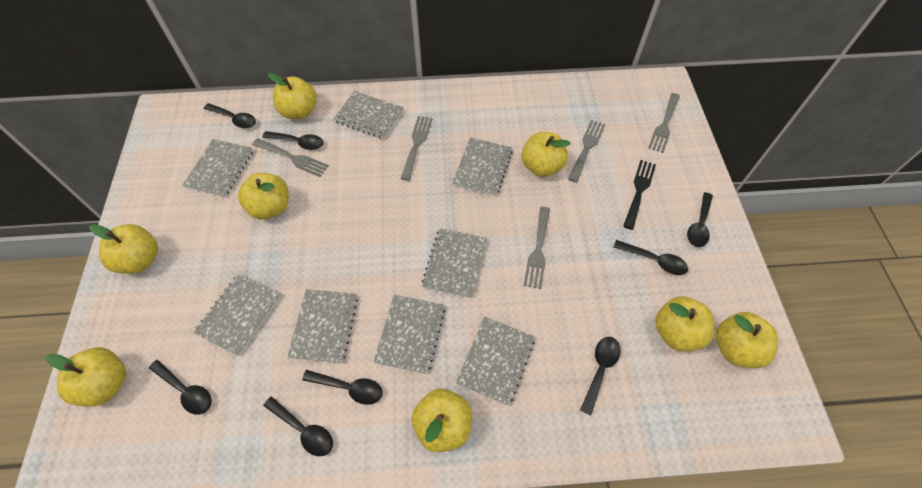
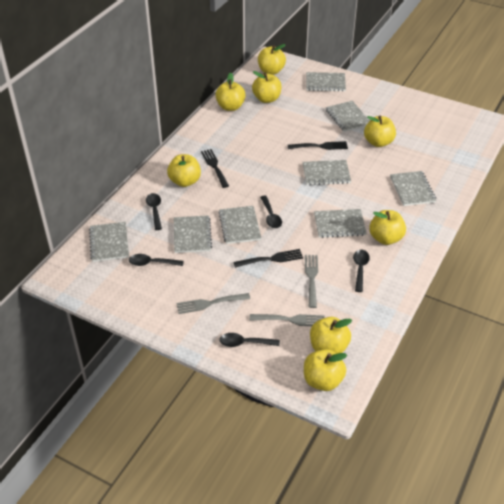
black fork: [623,160,656,230] = 1 -> [201,149,229,188] [234,249,303,268] [288,141,348,150] = 3
black spoon: [149,360,212,415] [204,103,256,128] [262,131,324,150] [263,396,333,456] [302,370,383,405] [580,337,621,415] [614,240,688,275] [687,192,713,247] = 8 -> [129,254,184,266] [146,193,162,230] [219,333,280,347] [260,195,282,228] [353,250,370,292] = 5
grey fork: [252,138,329,177] [401,116,432,181] [524,207,550,289] [568,120,605,182] [648,93,680,153] = 5 -> [177,293,250,314] [250,314,324,326] [305,255,318,308] = 3

